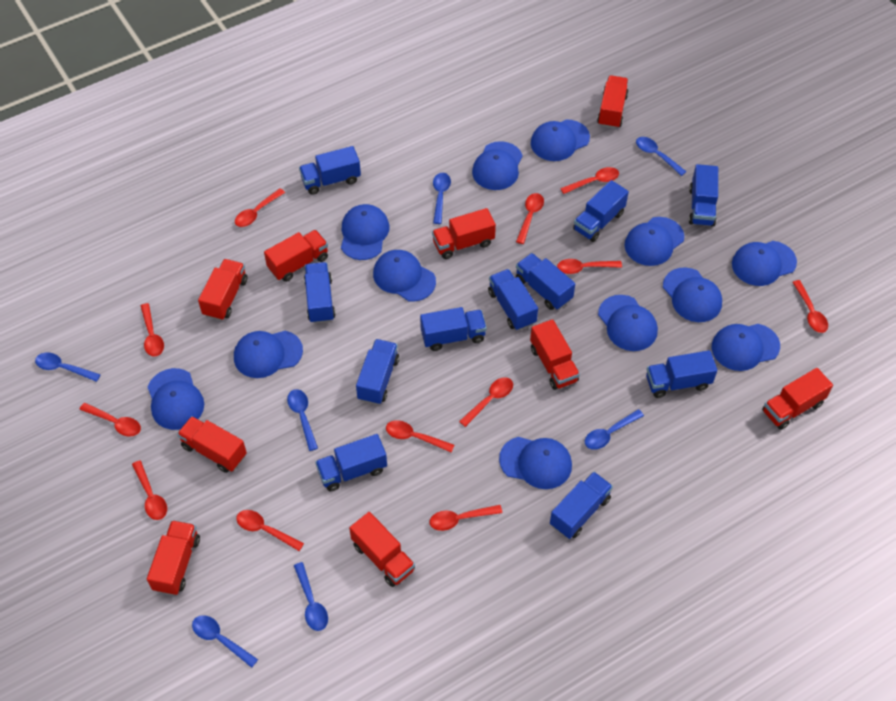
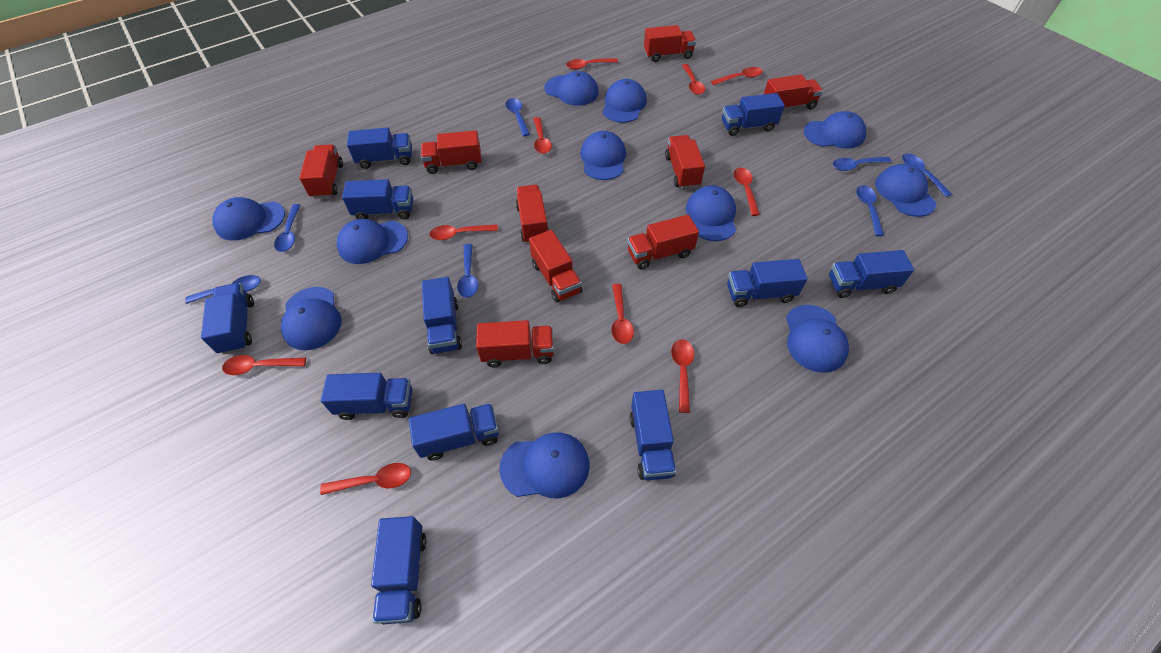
blue cap: [148,368,204,430] [234,331,303,378] [341,204,389,260] [373,250,436,301] [472,141,523,190] [499,437,572,489] [531,120,590,161] [598,295,658,351] [625,217,684,266] [663,267,722,322] [712,324,780,371] [732,241,797,286] = 12 -> [212,197,285,241] [281,287,341,350] [336,219,408,264] [499,432,590,498] [544,71,599,106] [580,131,626,180] [602,79,647,123] [686,185,736,241] [786,305,849,373] [804,111,866,149] [875,164,936,217] = 11
red spoon: [79,403,141,437] [132,460,167,520] [141,303,164,357] [235,188,285,227] [236,510,304,551] [386,420,454,453] [430,505,502,531] [459,377,513,427] [516,193,544,244] [557,259,622,274] [560,167,619,194] [792,280,828,333] = 12 -> [222,355,306,375] [320,463,411,495] [429,225,498,240] [533,117,552,154] [566,58,618,70] [611,284,634,344] [671,339,694,413] [682,64,705,95] [711,67,762,85] [733,168,760,216] = 10

